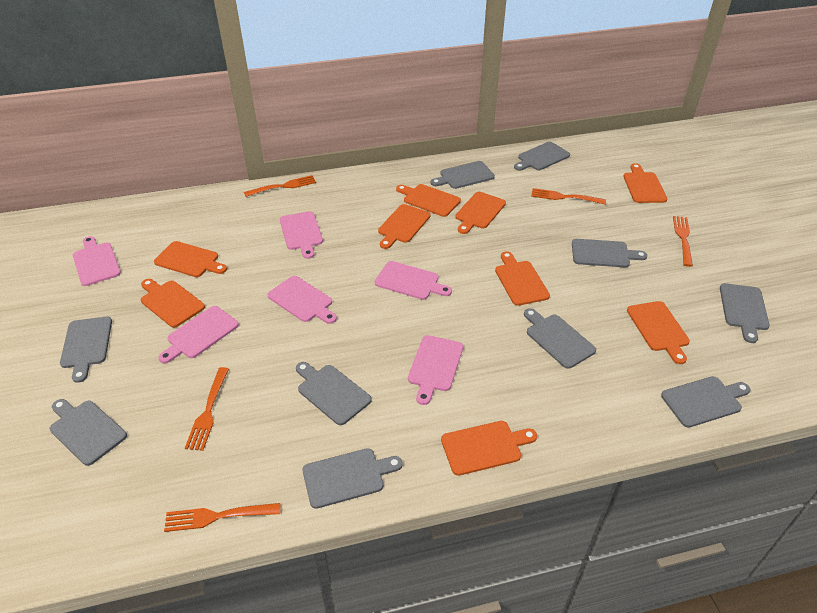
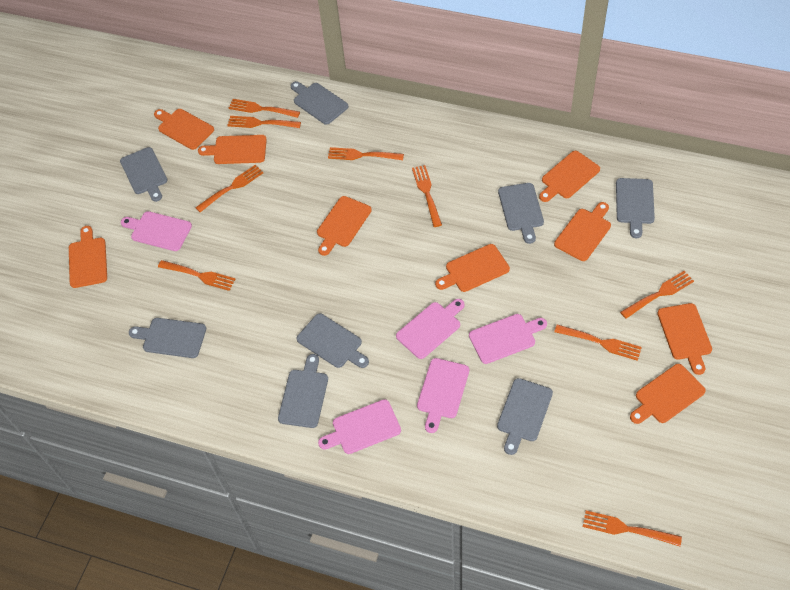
grey cutting board: [49,399,127,466] [60,317,112,383] [296,362,372,425] [303,448,403,509] [430,161,495,189] [514,142,570,171] [524,308,596,369] [572,239,647,267] [661,376,750,428] [720,283,770,343] = 10 -> [120,147,167,202] [129,318,206,358] [278,354,328,428] [290,81,349,125] [296,313,369,368] [497,378,553,455] [498,183,544,244] [616,178,655,238] = 8
orange fork: [164,503,280,532] [185,367,229,451] [244,175,316,197] [531,188,606,204] [673,216,693,267] = 5 -> [158,260,235,291] [195,165,263,212] [227,116,301,128] [229,99,300,118] [328,147,404,160] [412,165,442,227] [554,325,642,361] [583,511,682,546] [620,271,694,319] = 9
pink cutting board: [73,236,121,286] [158,306,239,363] [267,276,337,324] [280,211,323,259] [375,261,452,300] [408,335,463,405] = 6 -> [121,211,192,251] [318,399,401,454] [396,299,465,359] [417,358,469,433] [469,314,547,364] = 5

